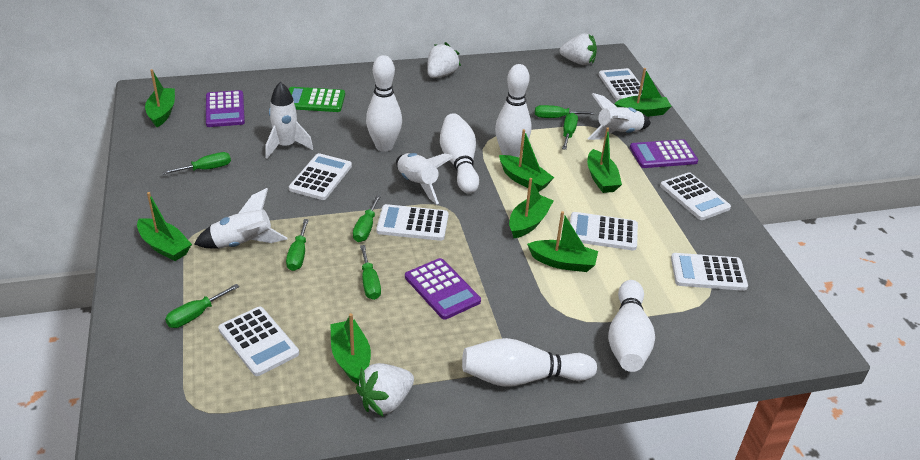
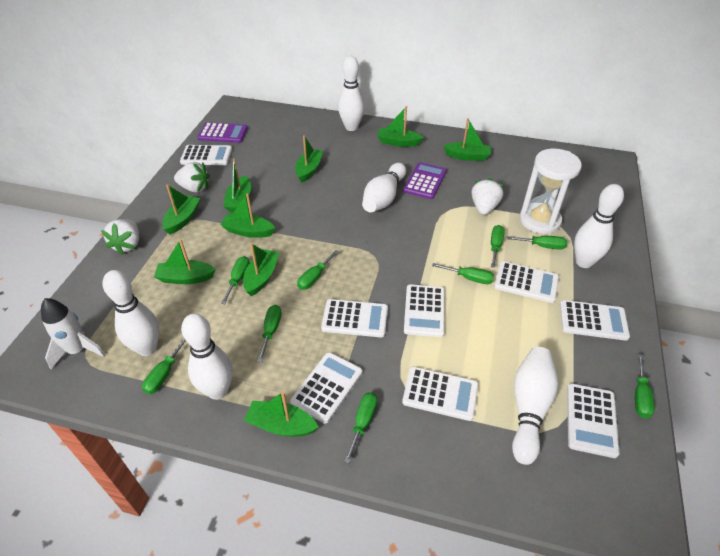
green boat: [137,192,192,261] [145,69,175,127] [330,313,371,385] [499,129,554,192] [509,178,554,238] [527,211,598,272] [587,127,622,193] [615,68,672,117] = 8 -> [154,239,216,284] [162,184,200,235] [220,193,275,238] [223,158,251,212] [243,243,279,296] [244,391,318,437] [295,135,323,183] [377,106,424,147] [443,118,491,161] = 9
green calculator: [288,87,345,112] = 1 -> none = 0
green screwdriver: [162,152,231,175] [165,284,239,328] [286,219,309,271] [353,195,381,242] [360,245,381,300] [535,105,595,118] [562,113,578,150] = 7 -> [142,338,186,394] [221,256,250,304] [258,305,282,362] [297,250,339,290] [344,392,377,463] [432,263,494,284] [491,225,505,268] [507,236,567,250] [635,354,655,418] = 9
purple calculator: [206,90,245,127] [405,258,481,320] [630,139,698,168] = 3 -> [197,122,248,143] [403,162,447,199] = 2
white bowling pin: [366,55,402,152] [440,113,479,194] [462,338,597,387] [495,64,531,157] [608,280,655,372] = 5 -> [103,270,159,356] [181,313,233,400] [338,56,365,131] [362,163,406,212] [512,347,558,465] [574,184,624,268] = 6
white calculator: [218,307,299,376] [289,153,352,200] [376,204,449,241] [570,212,638,251] [599,68,643,101] [660,172,731,220] [671,253,748,291] = 7 -> [180,145,232,165] [290,352,362,424] [321,299,388,338] [402,367,479,421] [404,284,445,337] [494,261,559,303] [560,300,630,341] [567,383,620,458] = 8
white hourglass: none = 0 -> [519,148,582,234] = 1
white rocket: [194,188,287,248] [265,82,313,159] [396,153,454,204] [587,93,651,140] = 4 -> [41,298,105,369] = 1

